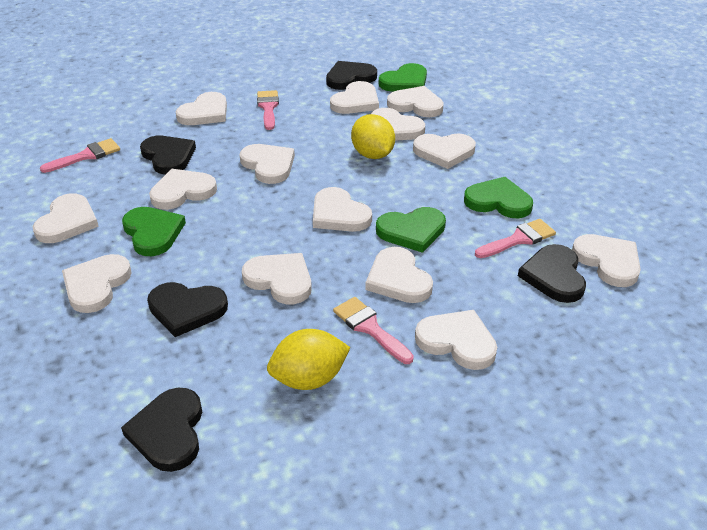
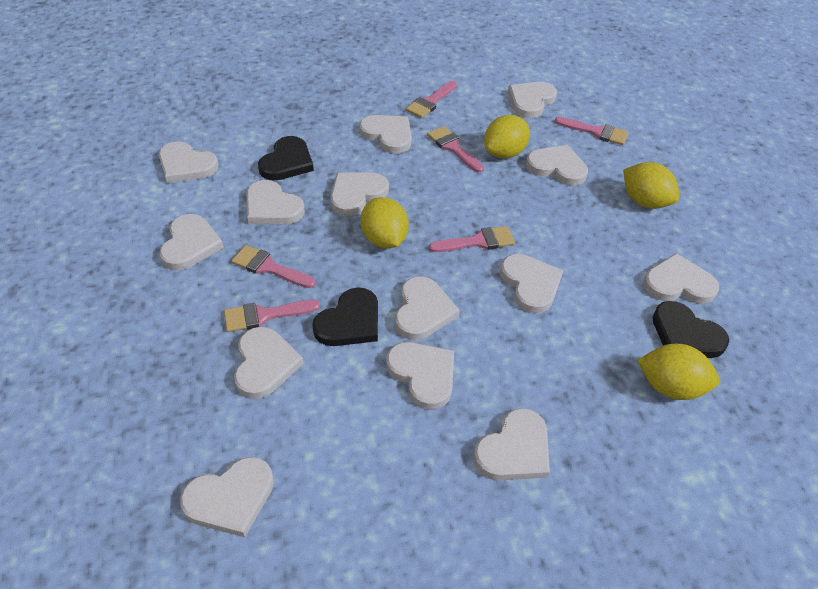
black heart: [121,388,202,472] [140,136,196,175] [147,282,228,337] [326,61,377,90] [518,244,586,303] = 5 -> [258,136,314,181] [312,287,378,346] [653,301,730,358] = 3
green heart: [122,207,186,256] [376,207,446,253] [379,63,427,92] [464,177,533,218] = 4 -> none = 0
pink brush: [40,138,120,173] [257,90,279,130] [333,297,414,364] [475,219,556,258] = 4 -> [224,300,320,332] [231,245,316,288] [406,81,457,118] [427,126,484,173] [429,226,515,252] [555,117,629,145] = 6
yellow lemon: [267,329,351,390] [351,114,395,159] = 2 -> [361,197,409,248] [484,115,530,159] [623,162,679,209] [637,344,720,400] = 4

